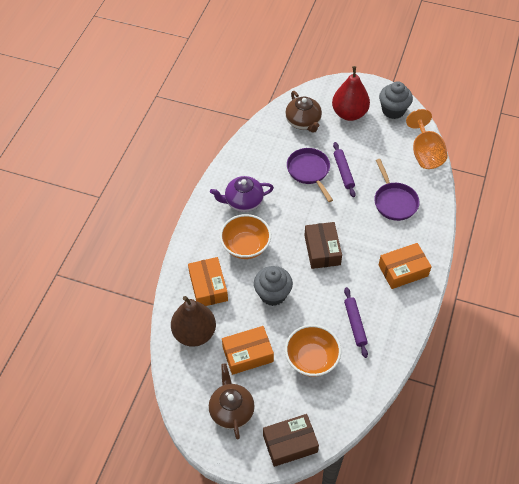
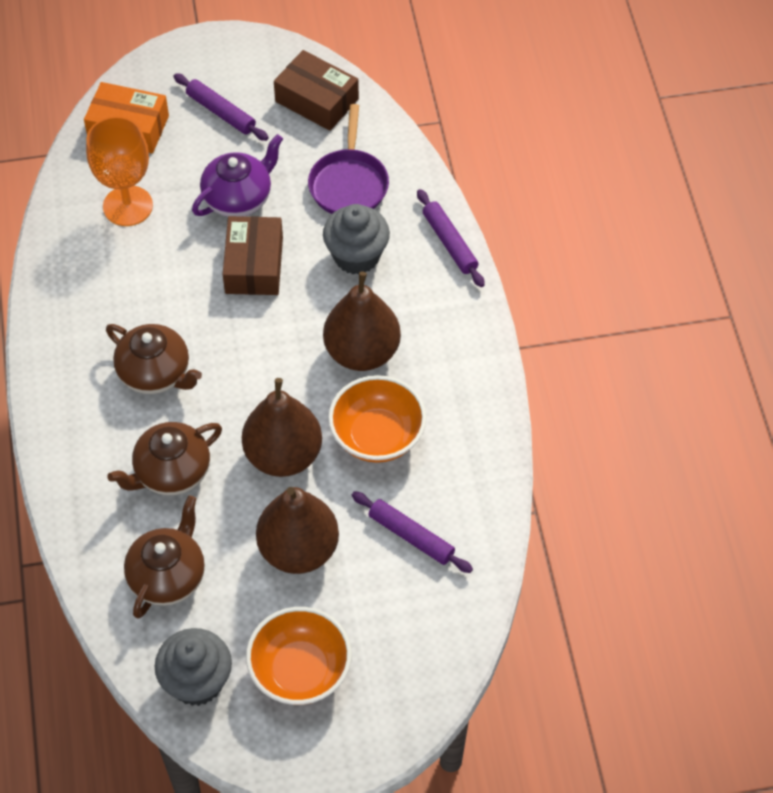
brown pear: [171,296,216,347] = 1 -> [242,378,322,477] [256,487,339,574] [323,272,401,371] = 3
brown teapot: [209,363,255,440] [285,91,322,133] = 2 -> [106,324,202,394] [107,422,222,496] [124,496,205,619] = 3
orange box: [188,257,228,306] [222,326,274,375] [379,243,432,289] = 3 -> [84,82,169,153] = 1
purple pan: [287,148,333,202] [374,159,420,221] = 2 -> [308,104,389,214] = 1
purple rolling pin: [333,142,356,197] [344,287,368,358] = 2 -> [174,73,269,141] [352,491,473,573] [417,189,485,287] = 3
red pear: [332,66,370,121] = 1 -> none = 0

